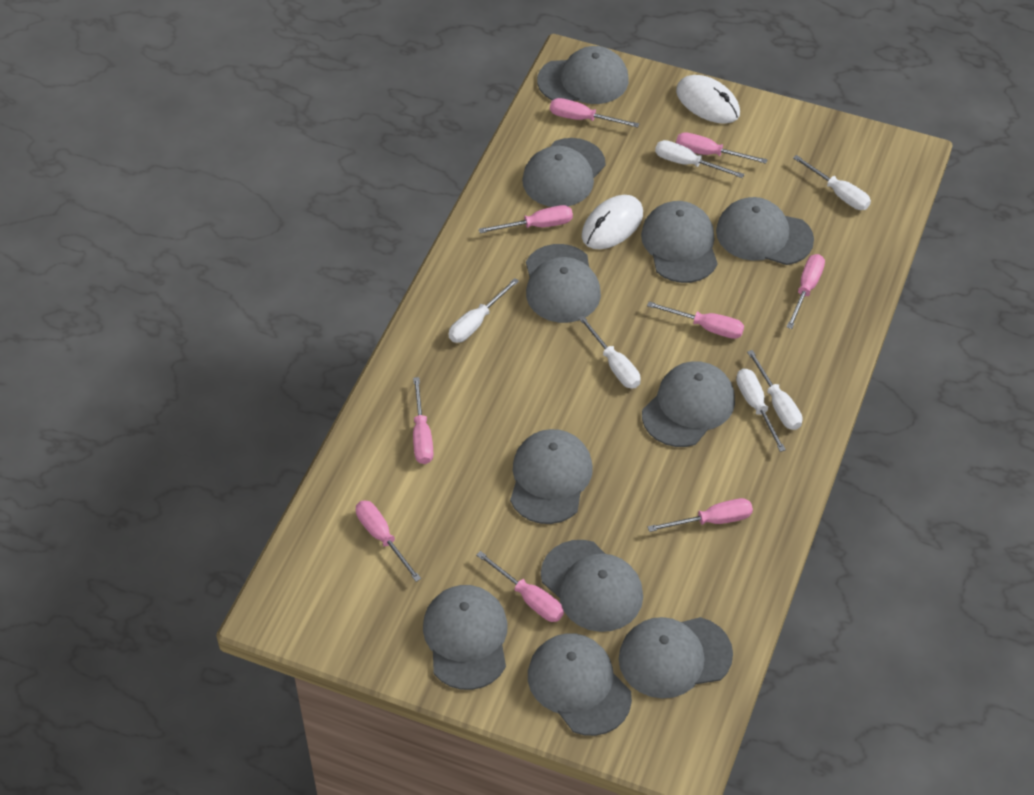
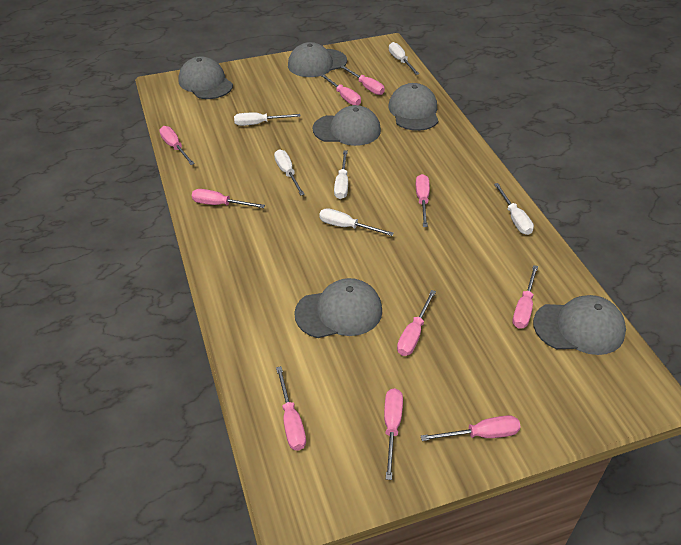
grey cap: [423,585,508,690] [510,429,593,524] [522,138,606,207] [526,244,601,323] [528,633,632,736] [537,46,629,104] [541,540,643,632] [619,617,733,699] [641,201,718,283] [642,361,735,447] [716,197,814,265] = 11 -> [178,56,233,99] [288,42,347,77] [294,278,382,338] [313,105,381,146] [389,83,438,131] [533,295,626,355] = 6
pink screwdriver: [356,500,421,582] [413,377,433,464] [476,551,564,622] [478,205,573,233] [550,98,639,128] [647,302,744,339] [648,498,753,532] [676,132,768,164] [787,254,825,329] = 9 -> [159,126,195,165] [192,189,265,208] [276,366,306,451] [320,74,361,105] [340,65,385,95] [384,388,403,480] [397,290,436,356] [416,174,430,227] [421,415,520,441] [513,265,538,329] = 10
white mouse: [582,195,643,249] [676,75,740,124] = 2 -> none = 0

